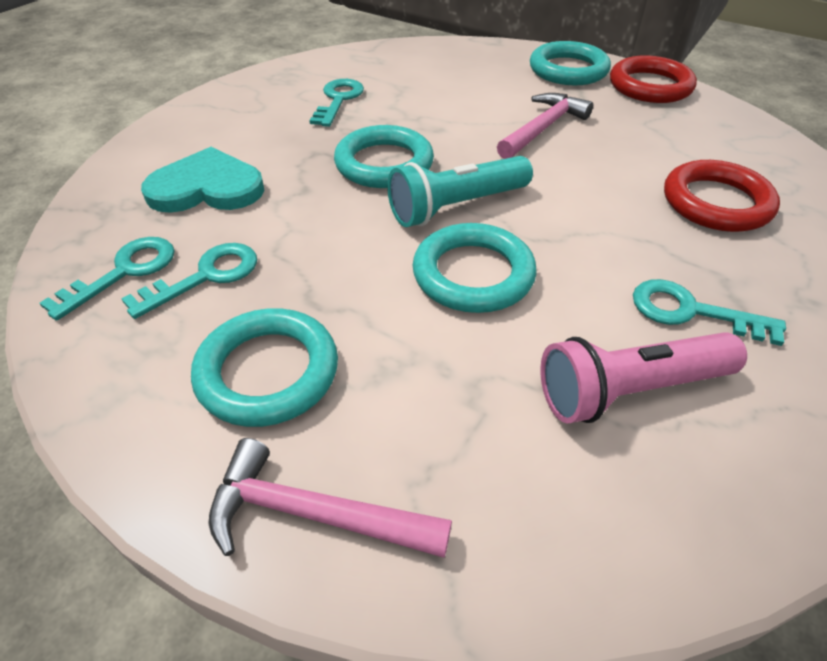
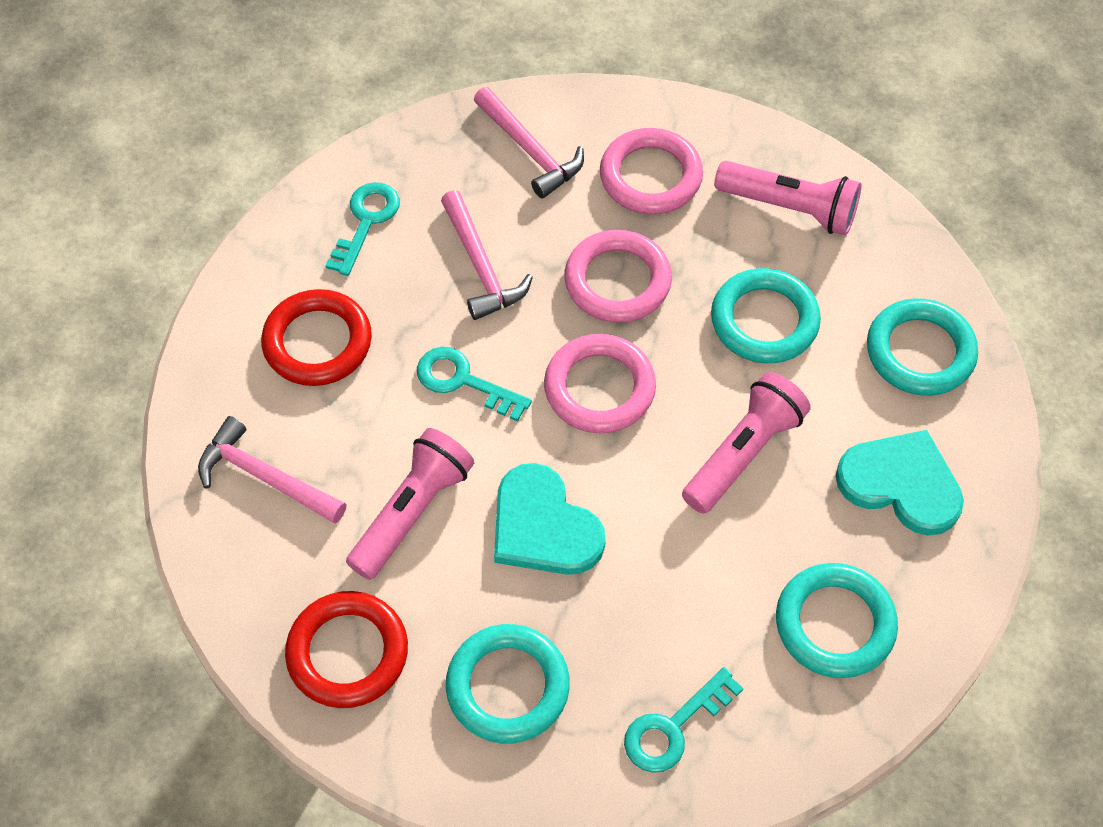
pink flashlight: [540,332,747,423] = 1 -> [346,428,474,580] [682,372,811,514] [714,161,862,235] = 3
pink hammer: [208,438,452,558] [497,93,593,159] = 2 -> [198,416,347,524] [441,190,533,320] [474,87,584,198] = 3
pink ring: none = 0 -> [544,334,656,433] [564,230,672,322] [600,128,703,214] = 3
turquoise flashlight: [387,156,533,227] = 1 -> none = 0
turquoise heart: [141,147,264,213] = 1 -> [494,463,606,575] [836,430,964,536] = 2
turquoise key: [39,237,175,321] [121,243,257,319] [309,79,364,127] [633,279,786,346] = 4 -> [325,182,400,276] [417,347,532,421] [624,667,744,773] = 3

